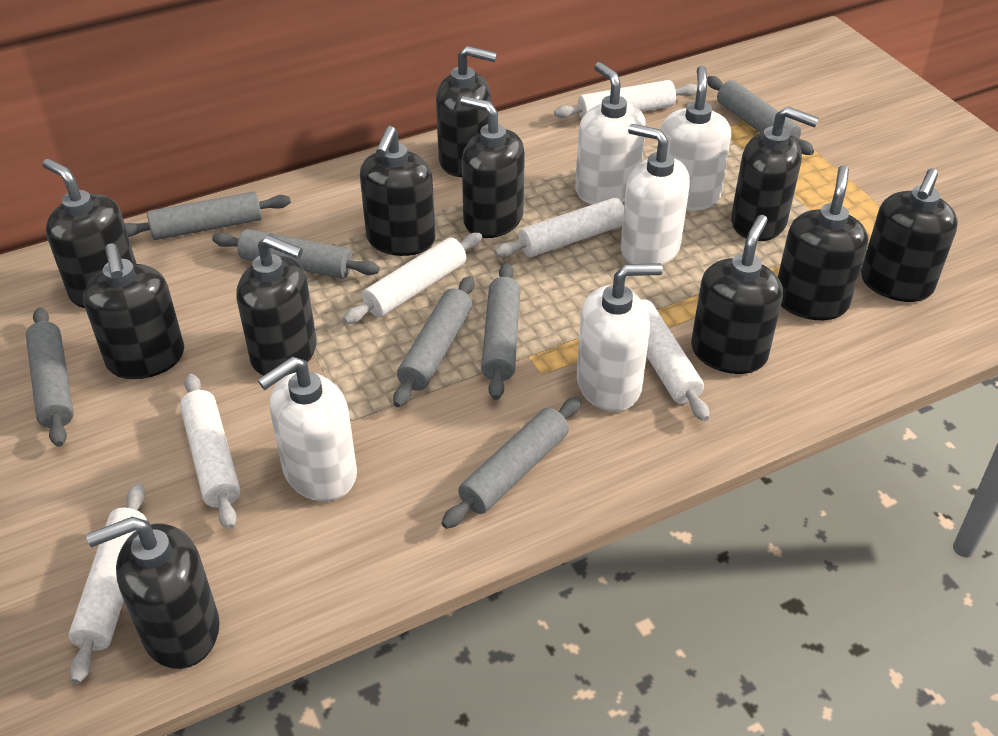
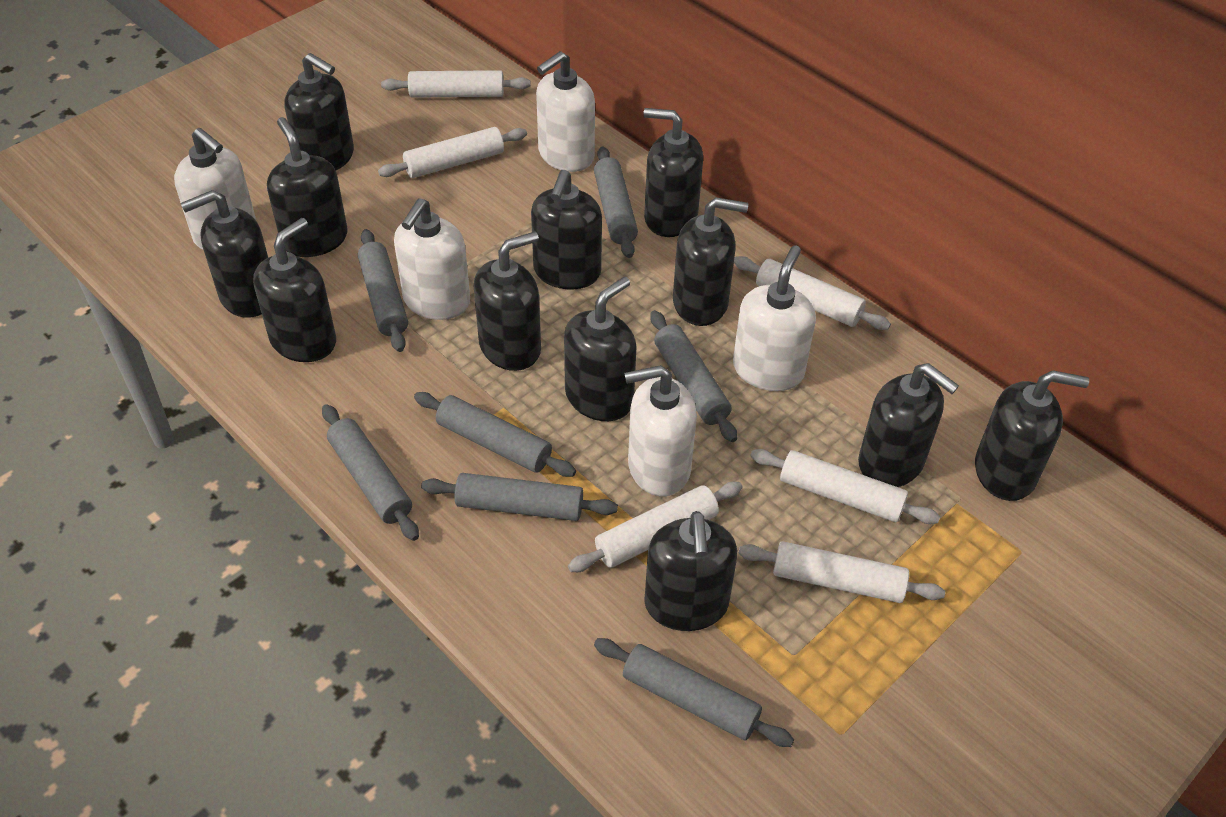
black soap dispenser: [43,159,136,308] [83,243,184,379] [86,517,220,669] [236,235,317,376] [360,126,436,256] [436,46,497,177] [460,96,525,238] [691,215,783,374] [731,107,819,241] [778,165,868,320] [861,168,958,302] = 11 -> [181,190,268,318] [253,218,336,362] [267,117,348,257] [284,53,354,170] [474,231,541,371] [531,170,602,289] [564,277,636,421] [643,108,703,237] [644,511,737,631] [673,197,748,326] [858,363,959,487] [975,370,1089,501] = 12

